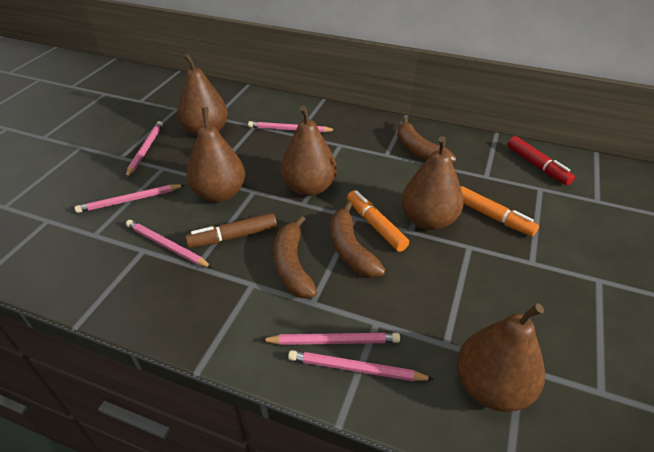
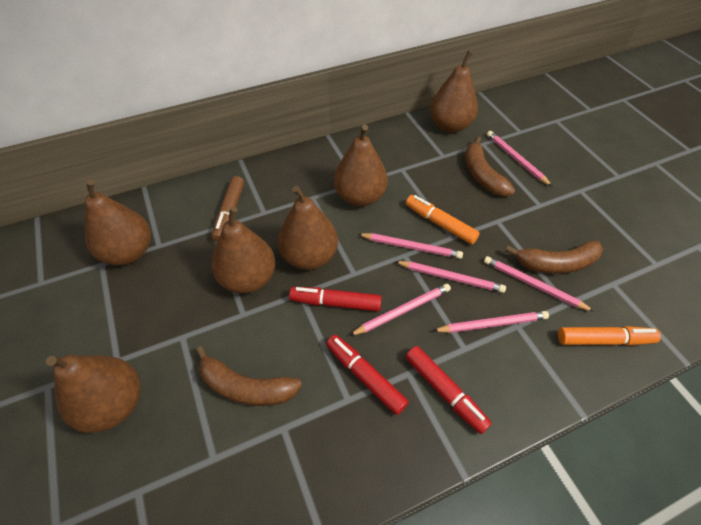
brown pear: [177,53,228,136] [187,108,245,202] [280,106,337,196] [401,136,464,230] [457,303,545,412] = 5 -> [46,355,140,433] [85,180,151,265] [212,206,275,293] [278,186,338,270] [334,125,388,207] [430,50,478,133] = 6
red marker: [507,136,575,185] = 1 -> [289,287,381,311] [326,335,409,415] [405,346,492,434] = 3

